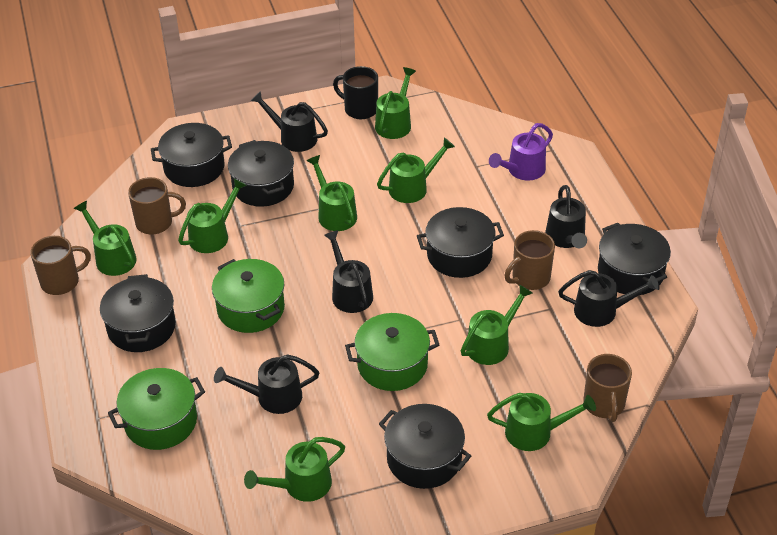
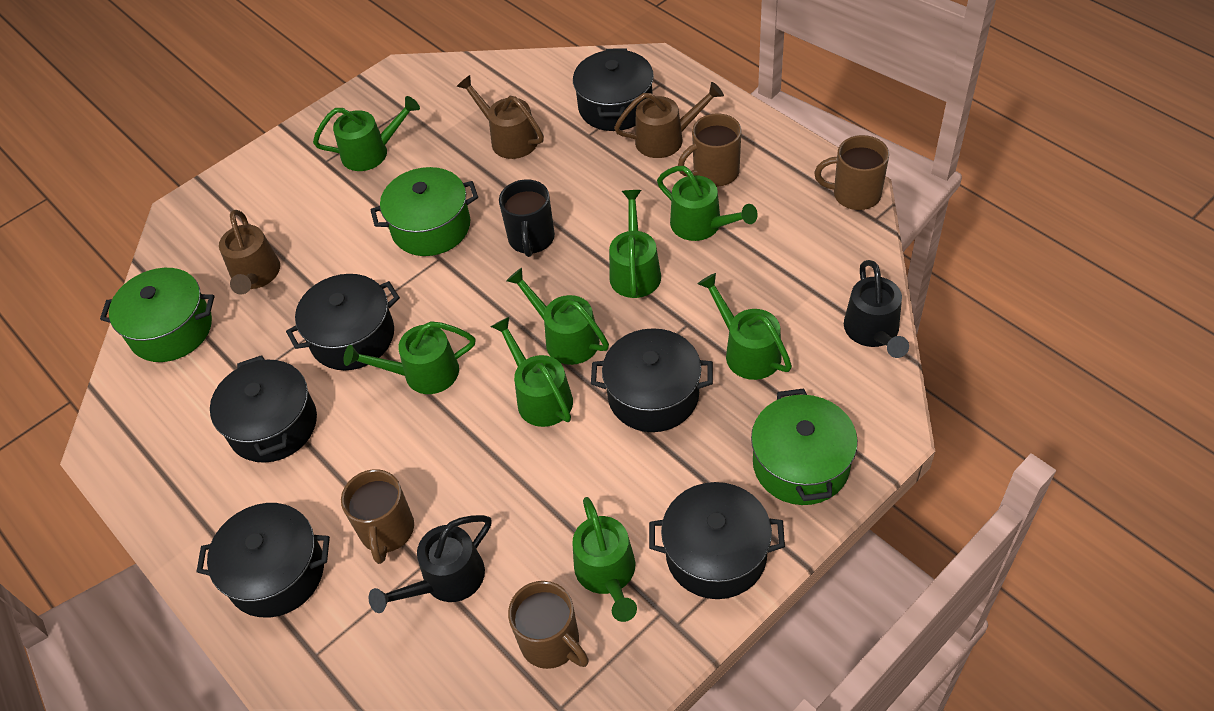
black watering can: [214,354,319,414] [251,91,328,152] [324,230,373,313] [545,185,587,248] [558,270,660,327] = 5 -> [368,515,491,613] [844,260,909,358] = 2
brown watering can: none = 0 -> [219,210,280,294] [456,75,544,159] [614,82,724,158] = 3
purple watering can: [489,123,553,181] = 1 -> none = 0

